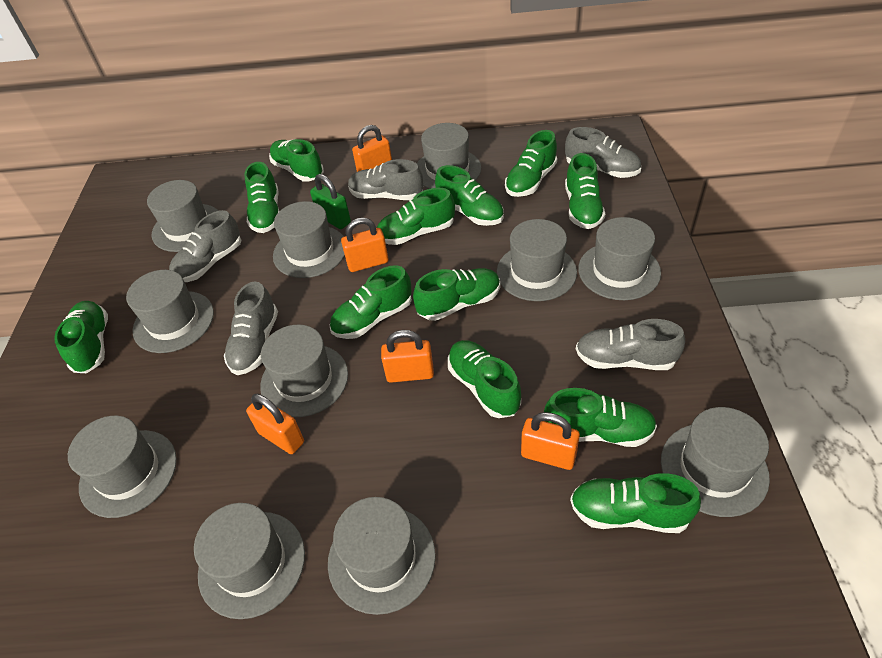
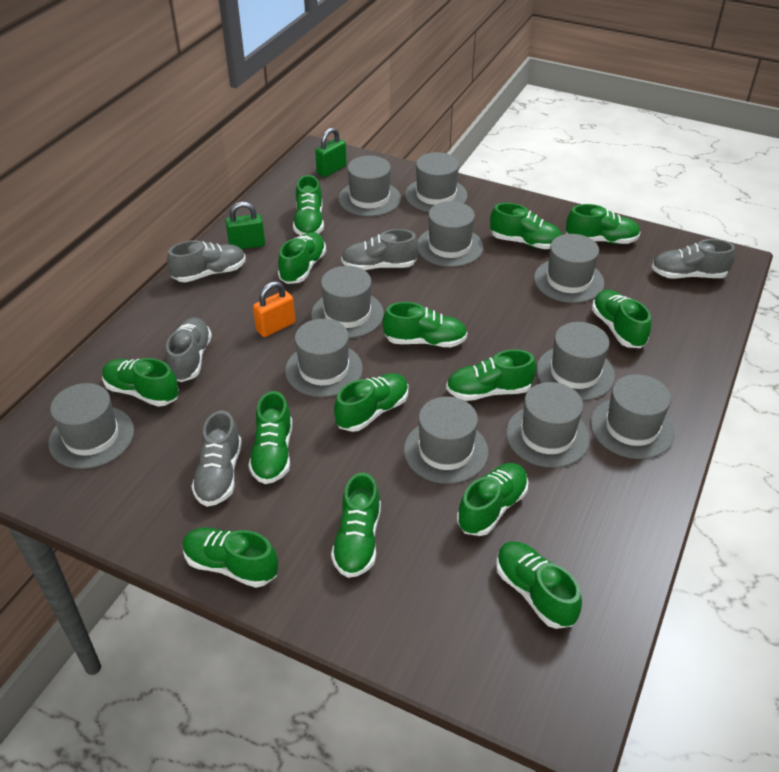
green padlock: [310,174,351,229] = 1 -> [225,202,265,249] [315,128,347,177] = 2
green shoe: [54,301,108,373] [244,162,279,233] [269,139,324,182] [330,265,412,339] [377,188,455,245] [413,268,500,321] [435,165,504,226] [448,340,521,418] [505,130,557,197] [544,388,657,447] [565,153,605,229] [570,473,701,533] = 12 -> [102,358,179,407] [182,527,278,588] [248,391,292,484] [278,232,326,284] [293,175,324,236] [331,472,381,578] [334,373,408,432] [382,302,467,347] [446,349,536,401] [457,463,528,536] [490,203,562,249] [496,541,582,629] [566,204,641,244] [592,290,651,348] = 14
orange padlock: [246,394,304,454] [341,218,388,272] [352,125,392,172] [381,330,434,383] [521,412,580,470] = 5 -> [253,281,295,337] = 1

